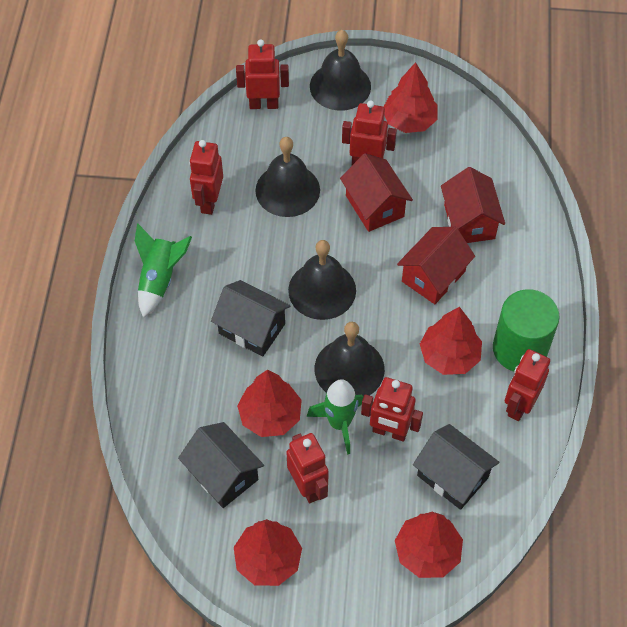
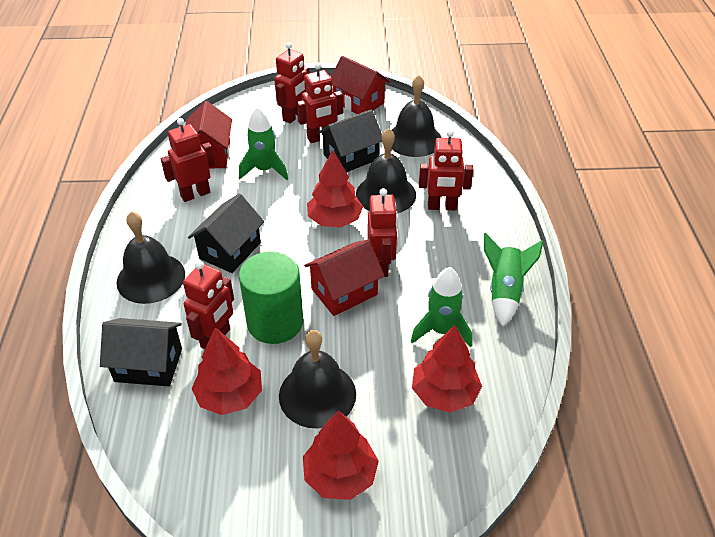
green rocket: [135,223,192,318] [307,379,364,455] = 2 -> [239,107,288,180] [411,267,472,347] [484,233,543,327] = 3
red tree: [234,519,302,586] [237,370,302,437] [384,62,438,133] [395,512,463,578] [420,307,482,375] = 5 -> [192,327,262,415] [303,410,379,500] [307,150,363,227] [412,325,482,413] = 4

